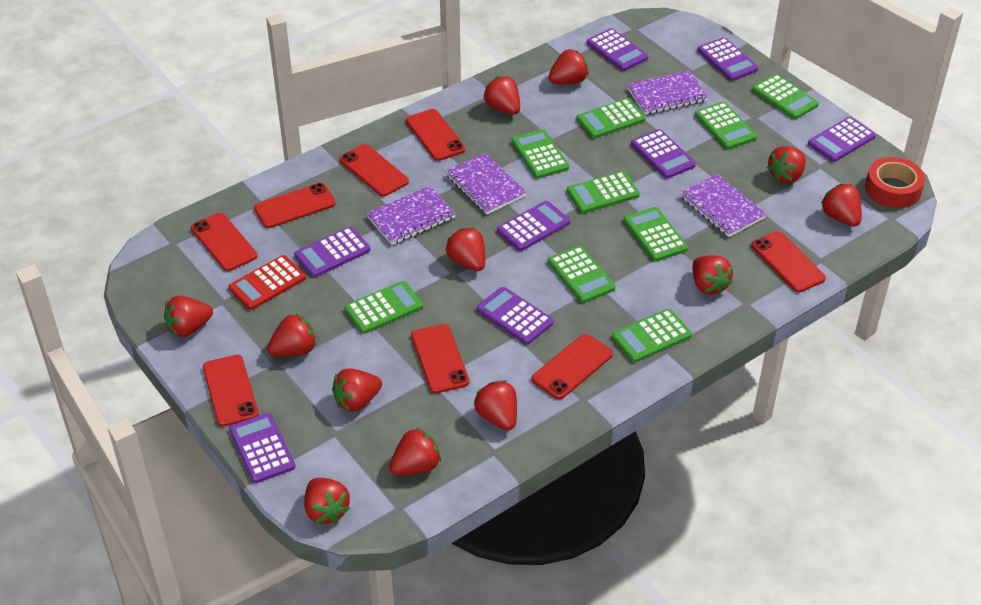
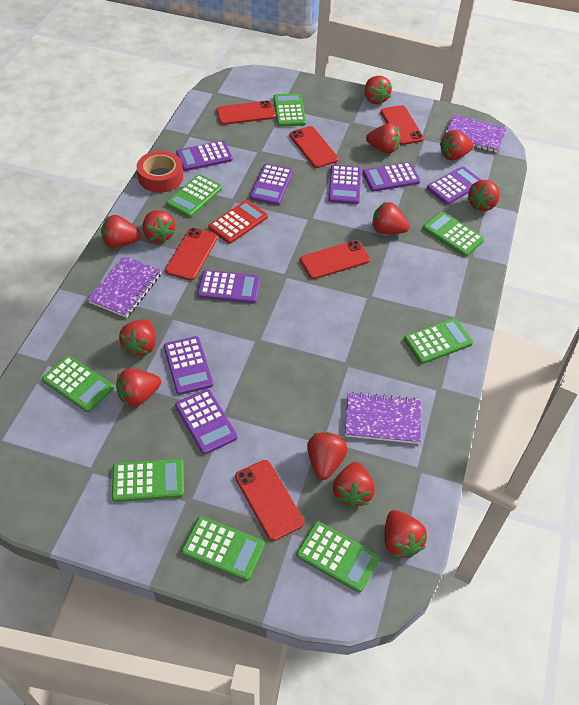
green calculator: [344,281,423,334] [512,129,569,179] [548,246,615,303] [567,171,640,213] [576,98,646,138] [612,309,692,362] [624,207,688,262] [695,102,757,149] [752,74,819,119] = 9 -> [42,355,114,412] [112,459,184,502] [166,174,222,217] [182,516,265,581] [273,93,306,127] [296,522,380,593] [404,318,473,364] [423,212,484,256] = 8
purple notebook: [366,186,456,245] [445,153,527,214] [627,71,708,115] [680,174,767,237] = 4 -> [88,256,162,318] [345,392,421,444] [446,114,507,153] = 3
red phone: [191,213,257,271] [203,355,259,426] [254,183,336,228] [340,144,409,197] [406,109,465,161] [411,324,469,393] [532,334,613,399] [751,231,826,292] = 8 -> [165,228,218,281] [216,101,276,125] [235,460,304,541] [289,126,338,168] [300,240,370,279] [380,105,424,145] = 6

